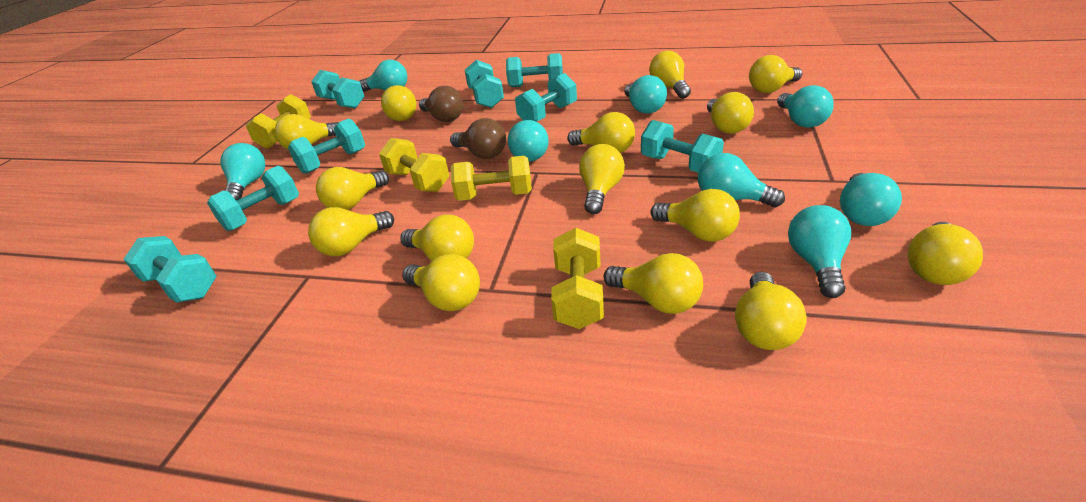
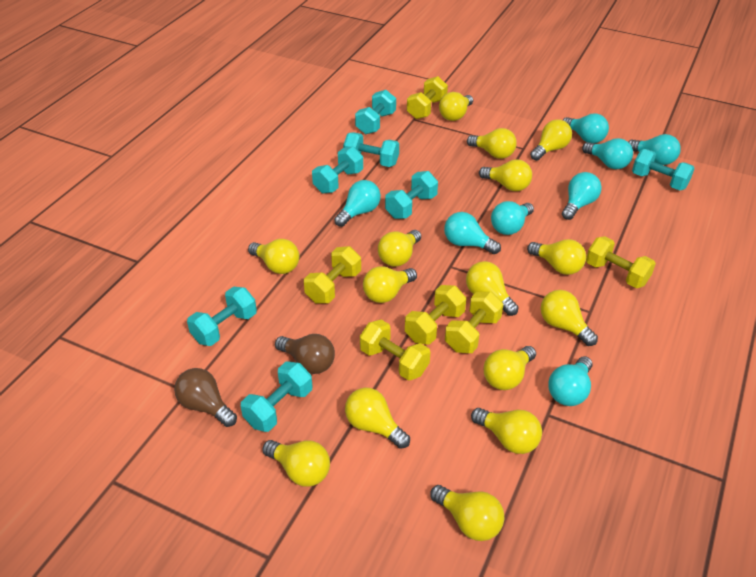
turquoise dumbbell: [123,236,217,303] [207,166,299,231] [288,119,365,174] [311,70,365,109] [465,60,504,108] [506,53,563,87] [515,73,577,122] [641,120,724,172] = 8 -> [187,287,257,346] [241,362,312,432] [312,146,363,193] [343,132,399,167] [355,90,396,134] [385,171,438,219] [632,149,695,190] = 7
yellow dumbbell: [246,94,311,149] [379,138,449,192] [451,156,532,201] [551,228,604,329] = 4 -> [304,246,361,303] [360,320,430,381] [405,285,466,345] [407,76,448,119] [445,292,503,353] [586,236,656,288] = 6

